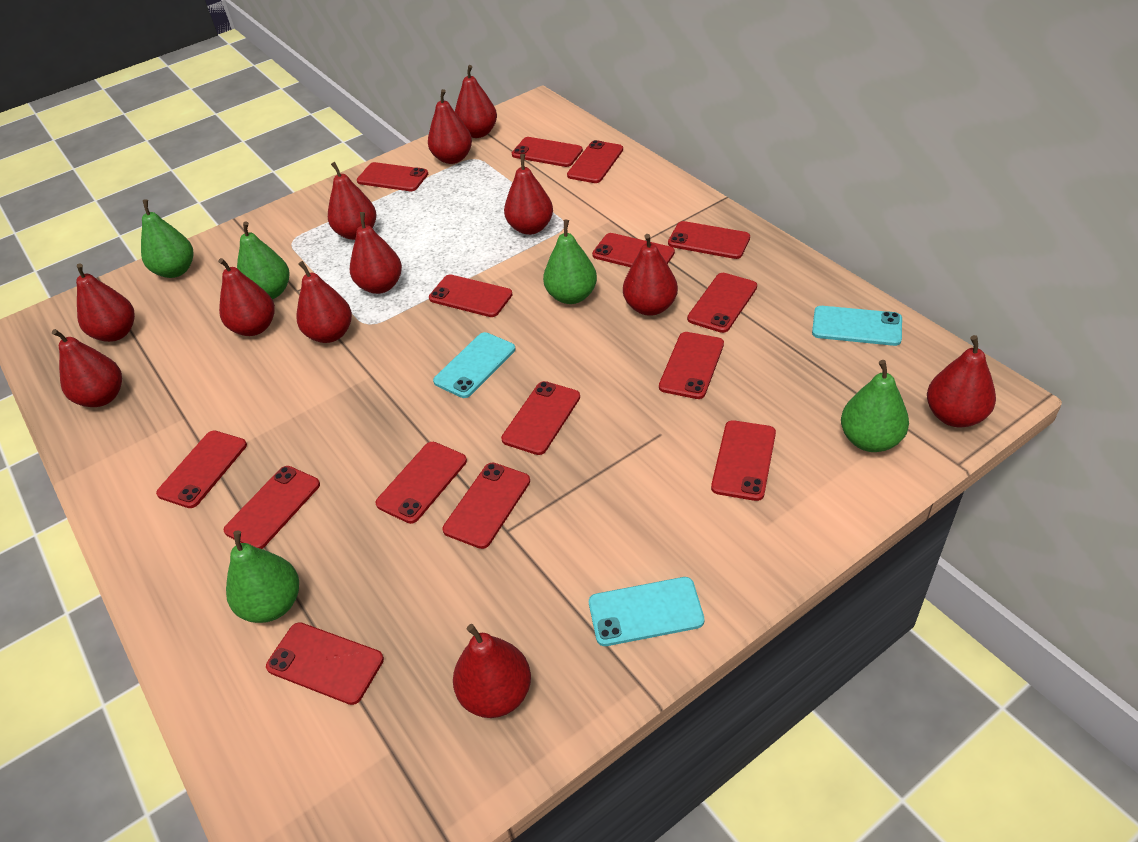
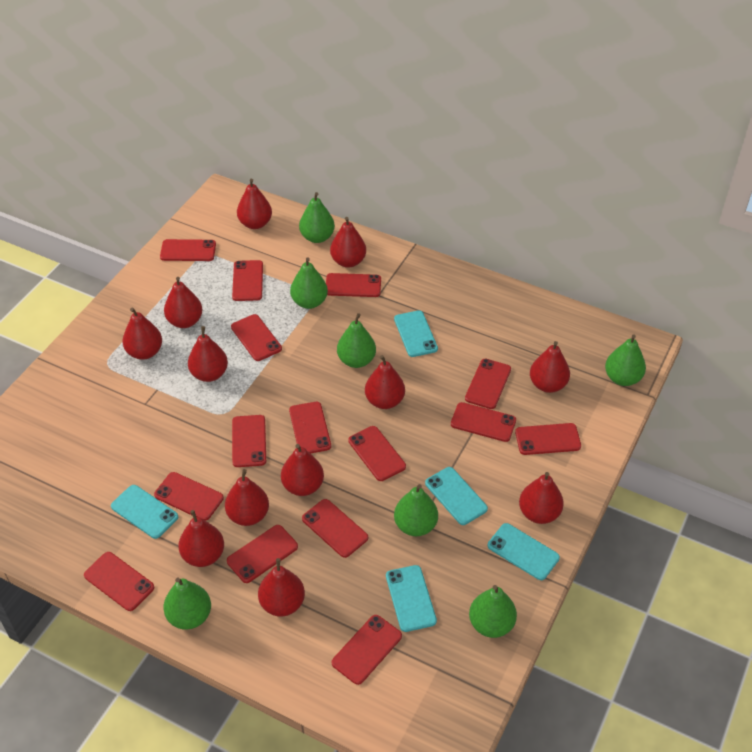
green pear: [141,200,193,278] [226,530,299,623] [237,221,289,299] [543,220,597,304] [841,360,909,452] = 5 -> [163,578,211,630] [290,257,328,309] [299,192,335,243] [337,313,376,368] [394,484,438,536] [469,585,517,638] [605,335,646,386] = 7
turquoise phone: [433,332,515,398] [589,577,704,646] [812,306,902,346] = 3 -> [111,485,178,539] [386,565,437,632] [394,310,438,357] [425,467,488,525] [488,523,560,580] = 5

